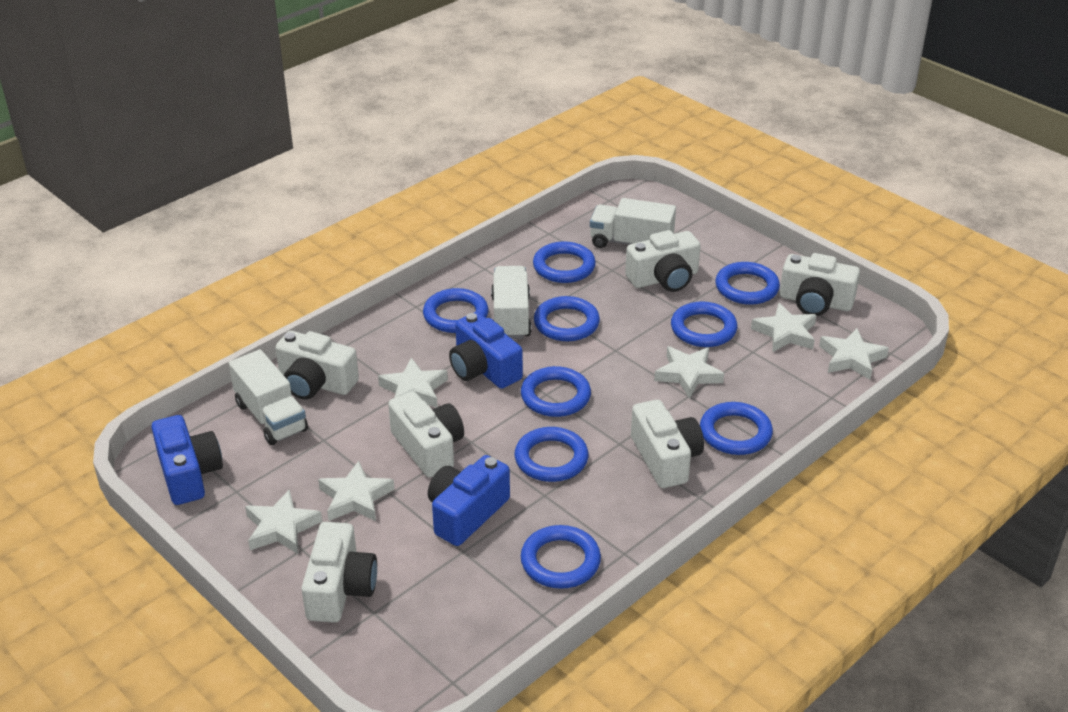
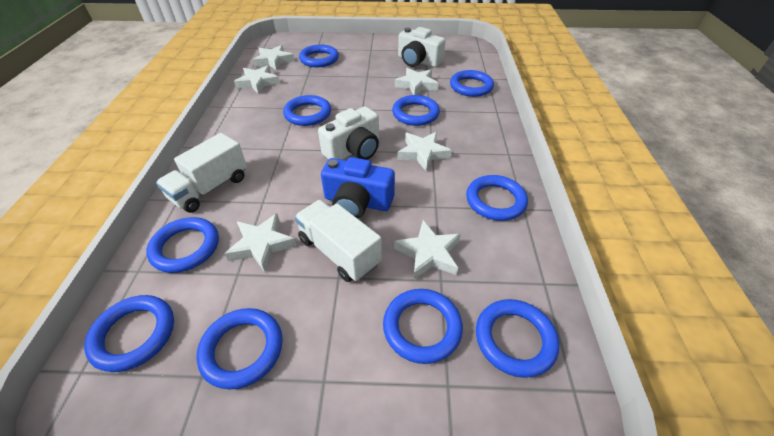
blue camera: [151,415,223,505] [428,455,510,546] [449,312,523,389] = 3 -> [321,157,395,219] = 1
blue ring: [423,288,489,333] [514,427,589,482] [521,366,591,417] [521,525,601,589] [533,241,596,283] [534,296,600,341] [671,301,737,347] [700,402,773,455] [715,262,780,305] = 9 -> [84,295,174,372] [146,217,219,273] [196,308,283,389] [283,95,331,126] [299,45,339,67] [383,289,463,364] [392,95,440,126] [450,70,494,97] [466,175,528,221] [476,299,559,378] = 10
white camera: [275,331,359,400] [301,522,377,623] [388,391,464,478] [625,230,701,292] [631,400,704,488] [780,253,860,316] = 6 -> [318,106,379,160] [398,27,446,67] = 2
white truck: [229,349,308,445] [491,266,532,339] [590,198,676,248] = 3 -> [156,133,247,213] [294,200,382,282] = 2

